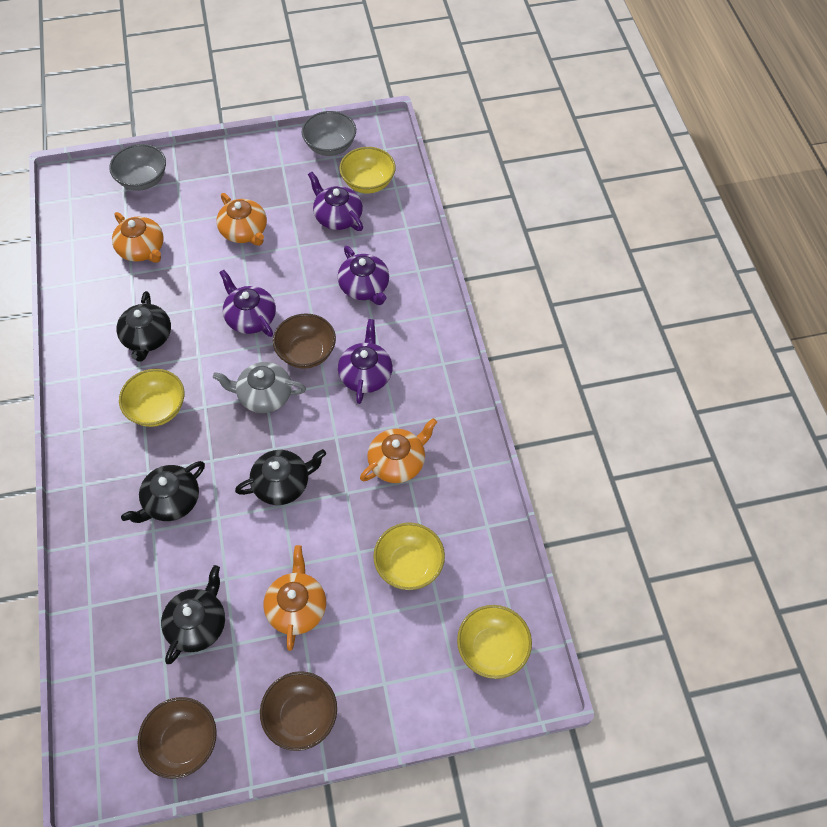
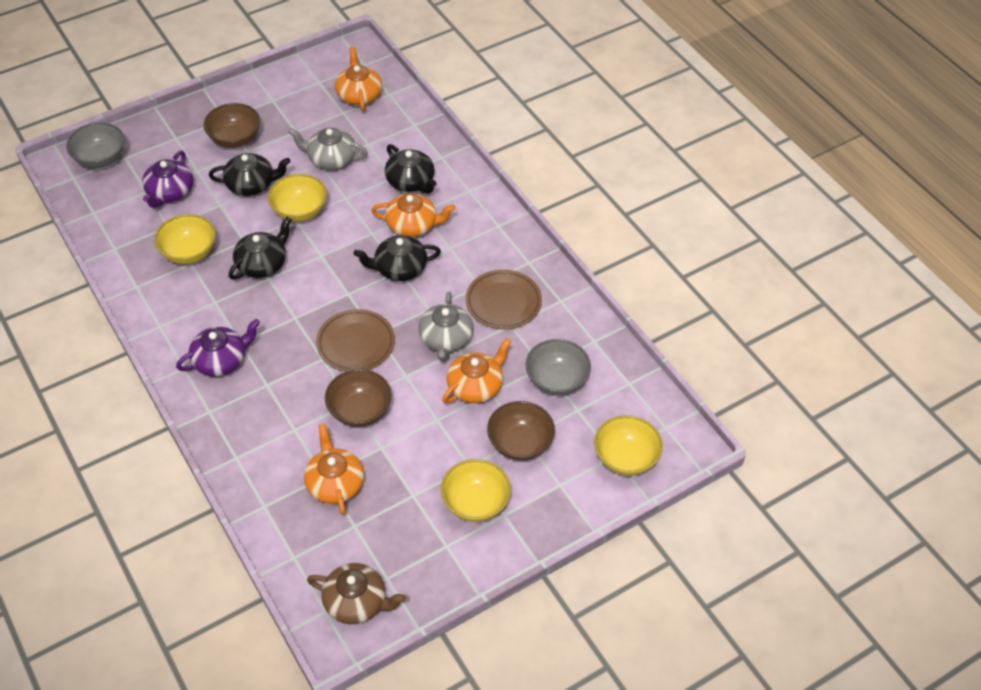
brown plate: none = 0 -> [316,309,395,372] [466,269,542,329] = 2
brown teapot: none = 0 -> [307,563,406,624] = 1
grey teapot: [213,362,306,413] = 1 -> [288,128,368,170] [418,292,473,361] = 2
purple teapot: [219,270,276,337] [308,172,363,231] [338,246,389,305] [338,319,393,404] = 4 -> [142,151,194,208] [176,319,260,376] = 2

